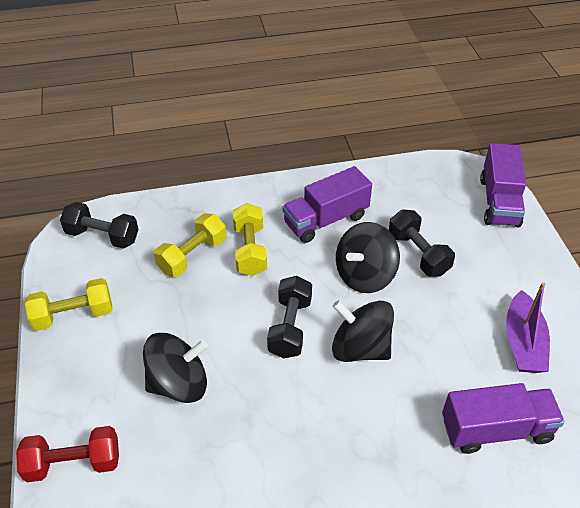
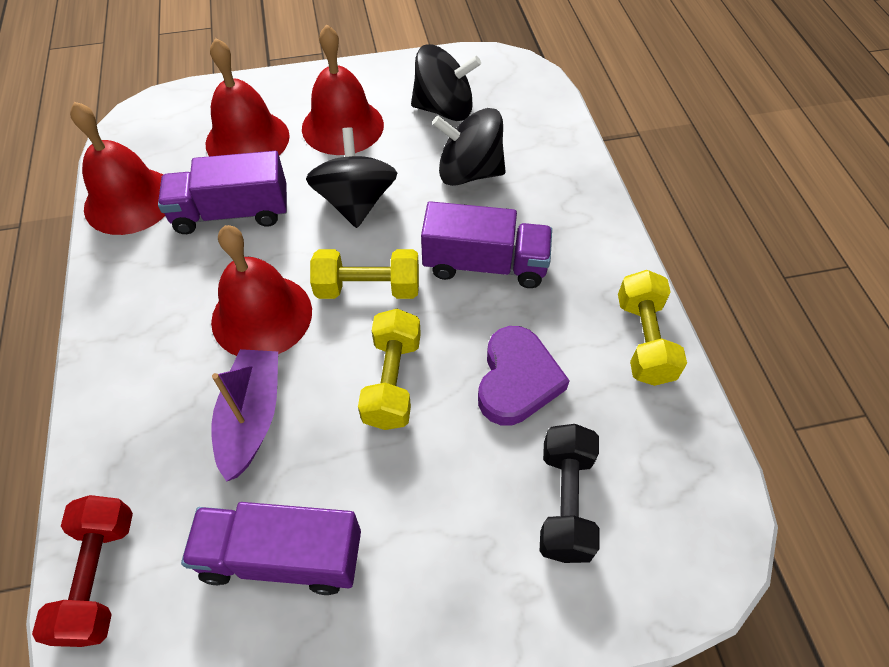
black dumbbell: [60,202,139,249] [267,276,312,358] [389,209,455,277] = 3 -> [540,424,600,563] = 1
purple heart: none = 0 -> [478,326,570,426] = 1
red bell: none = 0 -> [70,102,165,235] [206,38,290,156] [211,225,312,356] [302,24,384,155] = 4

